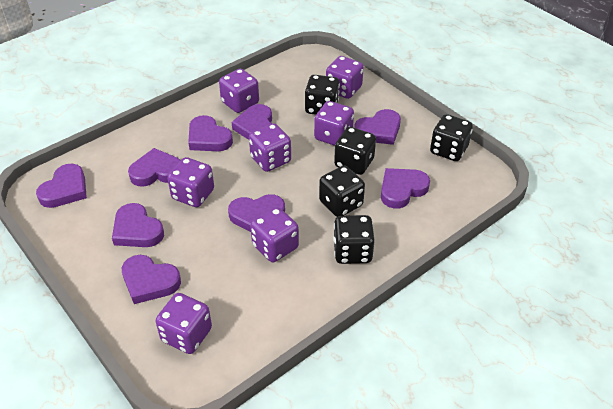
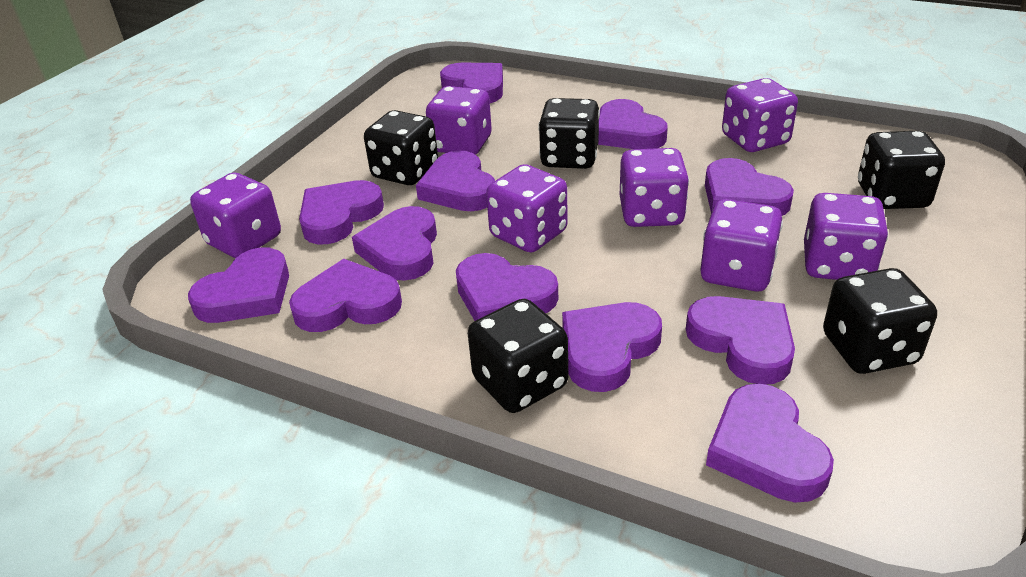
purple heart: [36,164,87,208] [112,203,164,247] [122,255,181,304] [128,148,181,186] [188,115,233,151] [228,194,285,232] [232,104,272,140] [354,109,401,145] [381,168,430,209] = 9 -> [188,247,289,323] [289,259,402,332] [299,180,384,244] [352,206,437,281] [416,151,495,211] [440,63,503,103] [456,253,558,321] [562,302,662,392] [598,99,668,149] [686,296,795,385] [705,158,794,216] [706,384,834,503] = 12

